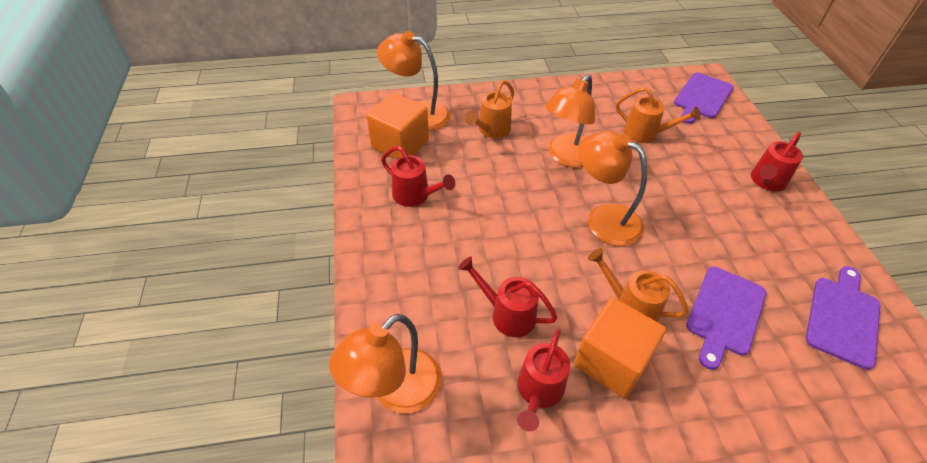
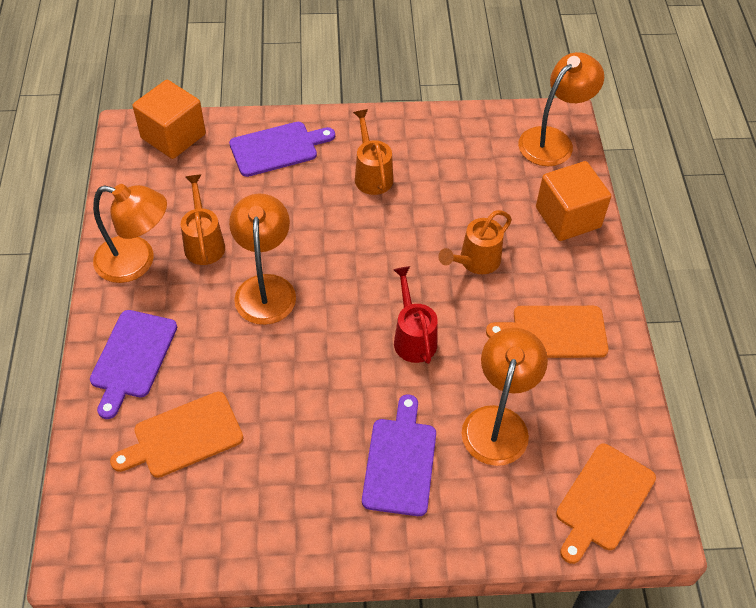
orange cutting board: none = 0 -> [110,392,243,478] [486,306,608,358] [556,444,656,564] = 3
red watering can: [381,146,455,207] [458,256,557,337] [517,328,570,432] [751,132,803,191] = 4 -> [393,266,438,364] = 1

